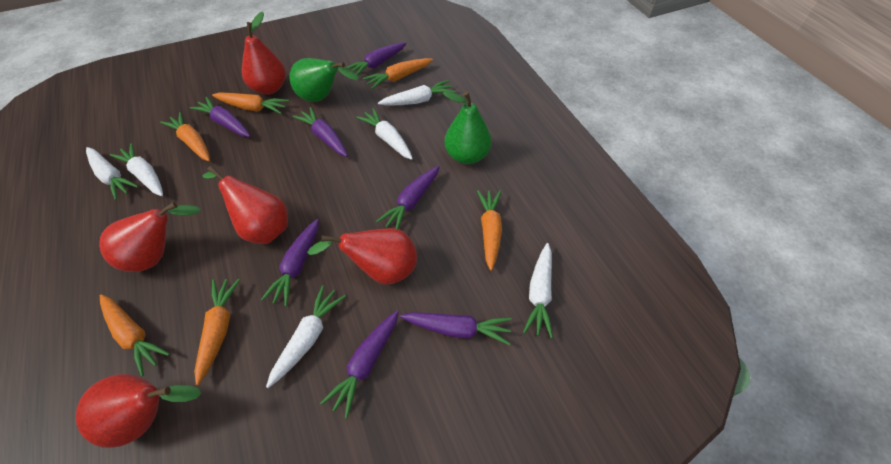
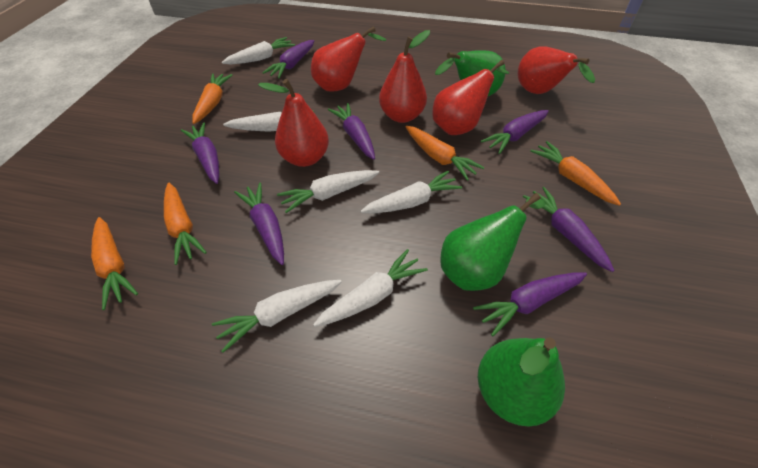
green pear: [289,58,359,102] [443,91,492,164] = 2 -> [435,51,506,96] [440,193,545,291] [478,338,565,427] = 3
orange carrot: [100,294,170,376] [160,112,210,161] [194,279,240,385] [212,93,289,114] [363,58,433,89] [477,190,502,271] = 6 -> [91,217,138,310] [164,183,207,265] [192,73,233,124] [406,126,484,181] [530,141,621,206] = 5

